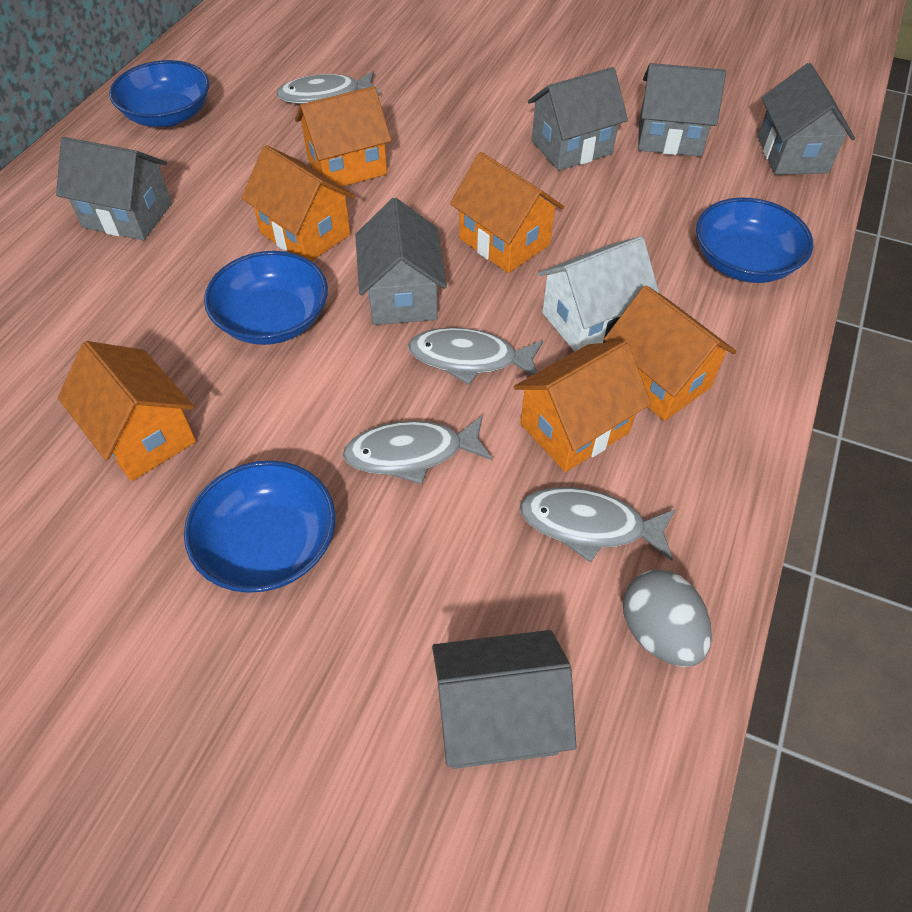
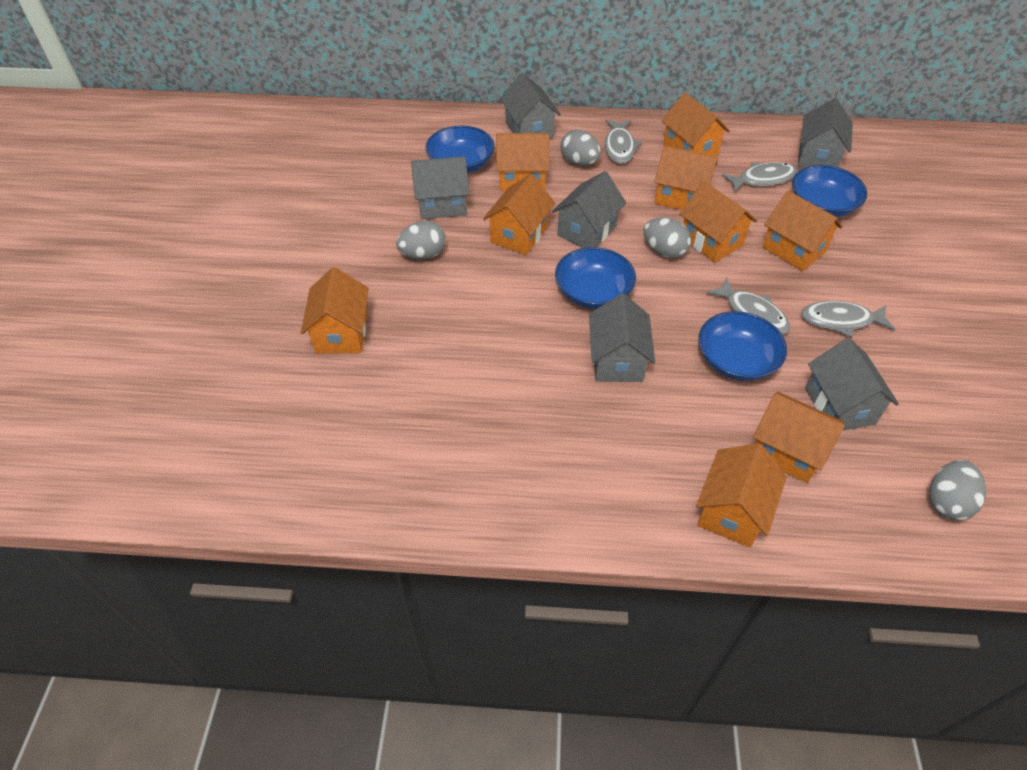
grey egg: [623,569,712,667] = 1 -> [396,221,446,260] [560,130,601,166] [643,217,691,258] [929,460,986,521] = 4
orange house: [58,341,196,481] [241,145,355,261] [295,86,391,187] [450,152,564,273] [514,341,651,472] [604,285,736,421] = 6 -> [301,267,369,354] [483,174,555,255] [496,133,549,191] [654,146,718,210] [662,93,730,156] [679,182,757,263] [696,443,787,547] [753,392,845,483] [762,191,843,271] = 9
white house: [538,236,659,352] = 1 -> none = 0

